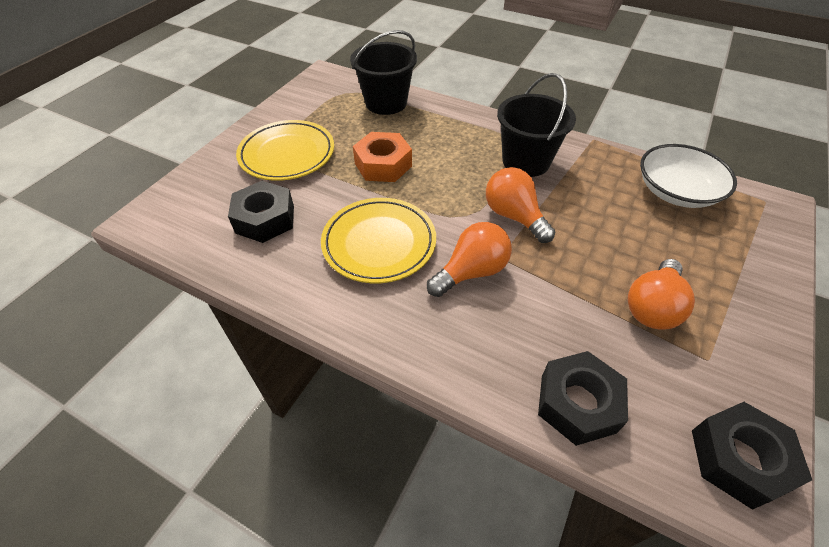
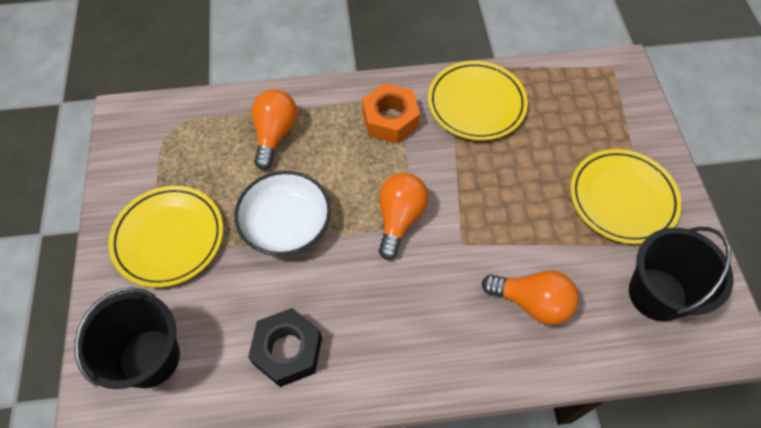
black nut: [228,181,294,243] [538,351,628,446] [692,402,812,510] = 3 -> [248,308,322,387] = 1
yellow plate: [236,120,334,181] [321,198,436,283] = 2 -> [108,186,223,288] [428,61,528,141] [570,149,682,244] = 3

